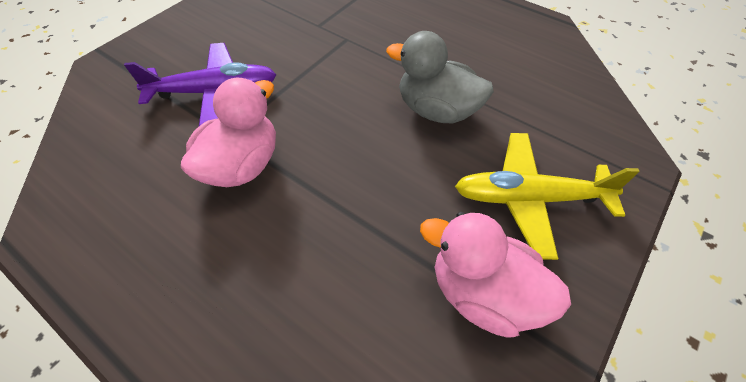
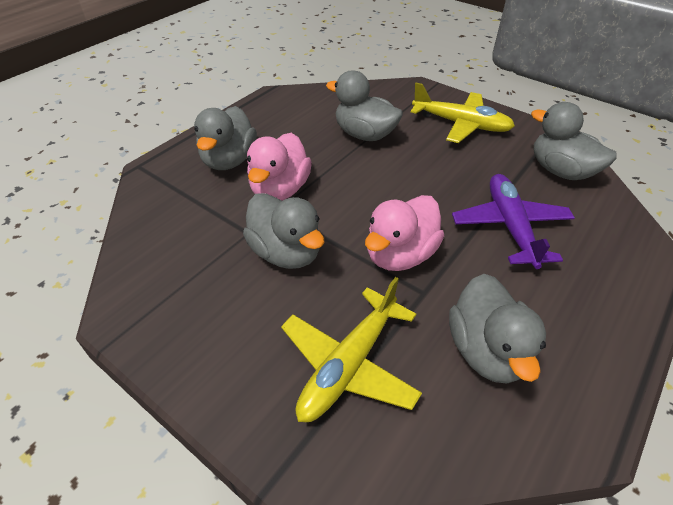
grey duck: [386,31,494,124] = 1 -> [194,106,257,170] [243,193,324,269] [326,70,403,141] [449,274,546,384] [531,102,617,180] = 5
yellow plane: [455,133,640,260] = 1 -> [281,277,422,422] [411,83,515,143] = 2

